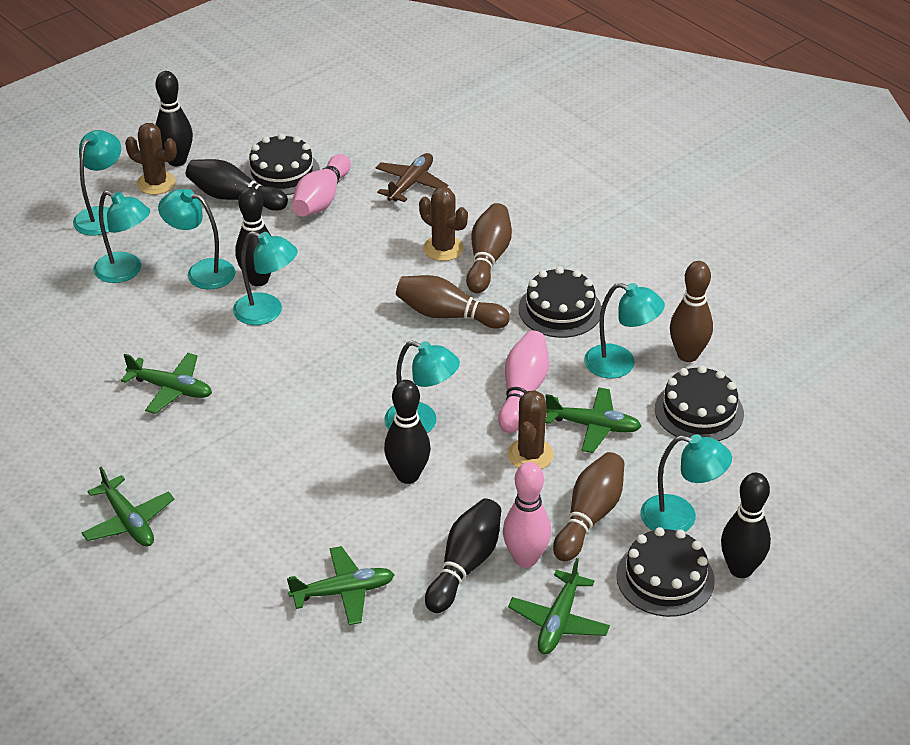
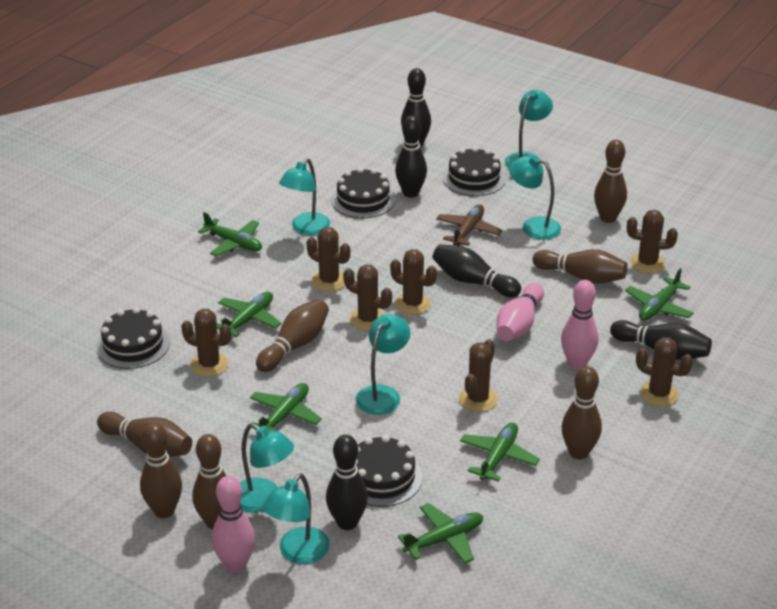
black bowling pin: [155,71,193,166] [186,159,288,211] [235,187,272,286] [384,380,431,484] [425,498,501,613] [721,473,771,578] = 6 -> [326,435,368,530] [395,116,427,198] [401,68,431,147] [432,244,521,297] [610,320,712,360] = 5
brown bowling pin: [396,275,510,328] [466,203,512,293] [553,452,625,561] [670,261,713,362] = 4 -> [97,412,192,457] [140,423,182,518] [192,434,227,529] [256,299,329,372] [533,249,627,284] [561,366,602,459] [594,140,627,223] = 7
brown cactus: [125,123,177,195] [419,187,468,261] [508,390,554,469] = 3 -> [181,309,231,377] [307,227,350,291] [343,265,392,331] [390,249,437,315] [459,339,498,412] [627,210,678,273] [636,337,693,407] = 7
green plane: [82,467,174,547] [121,353,212,414] [287,546,395,625] [508,558,610,654] [545,387,641,453] = 5 -> [198,212,262,257] [217,292,281,337] [250,383,322,431] [398,503,483,564] [460,422,540,482] [625,268,694,321] = 6
turquoise lamp: [73,130,121,236] [94,190,150,283] [158,189,235,289] [233,231,298,325] [384,341,460,433] [584,283,665,378] [640,434,732,532] = 7 -> [240,423,294,512] [262,473,330,564] [279,158,330,235] [356,314,411,415] [505,90,553,168] [509,155,561,240] = 6

